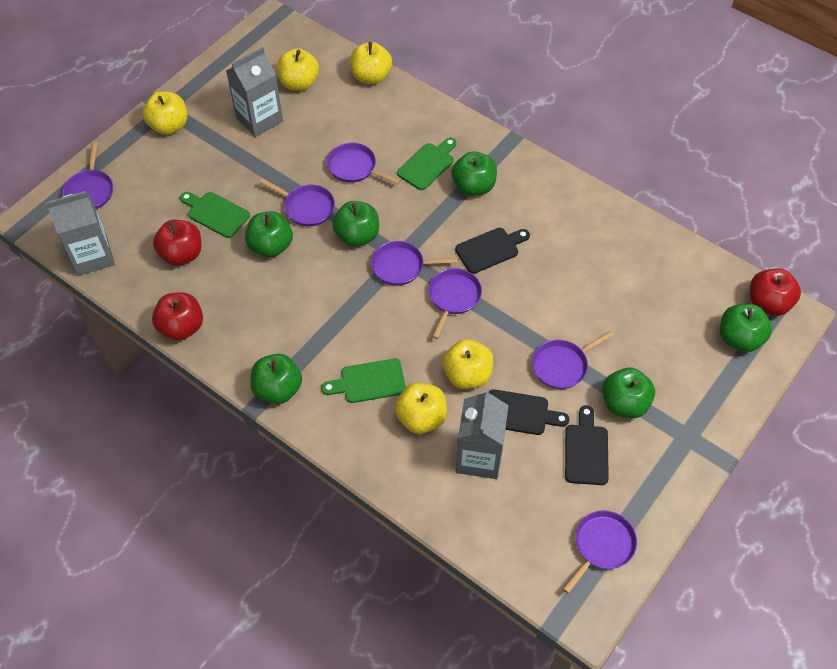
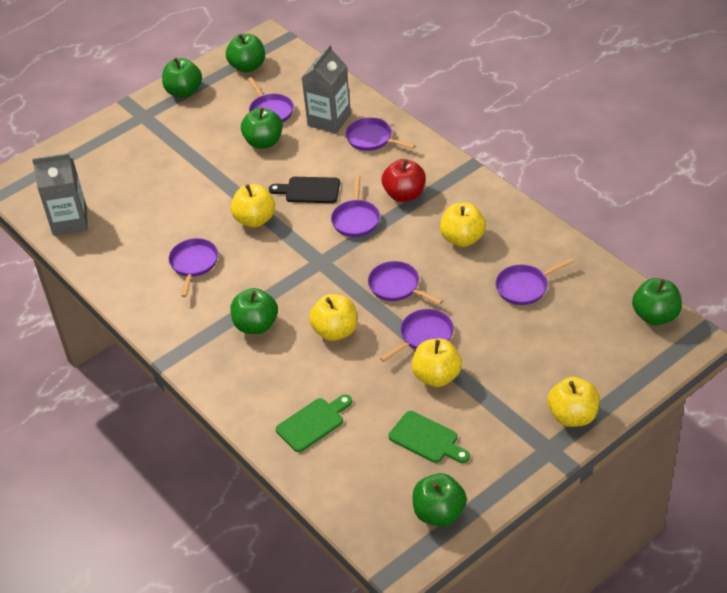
black cutting board: [455,228,530,274] [489,389,569,435] [565,405,609,485] = 3 -> [269,177,340,203] = 1
green cutting board: [180,192,250,238] [321,359,406,403] [397,138,457,190] = 3 -> [276,394,352,452] [389,411,470,463] = 2
grey carton: [46,191,115,276] [226,47,283,137] [456,389,509,479] = 3 -> [32,153,88,235] [301,45,351,134] = 2
red apple: [152,292,203,341] [153,220,201,266] [750,268,801,316] = 3 -> [382,159,425,202] = 1

